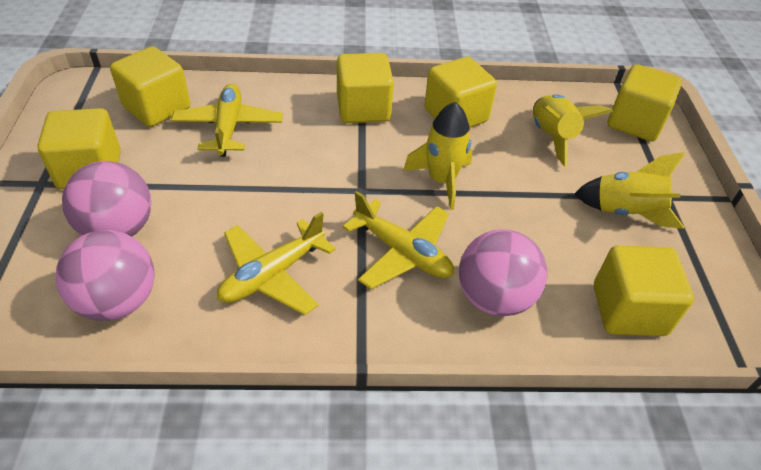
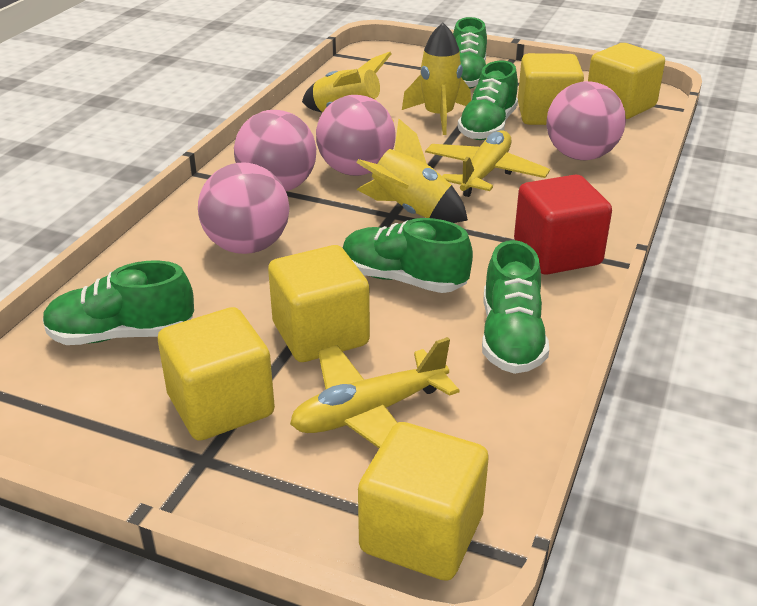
green shoe: none = 0 -> [43,260,194,345] [343,218,473,293] [453,17,487,89] [458,60,518,140] [482,240,549,374] = 5
pink ball: [56,230,155,321] [62,161,152,237] [459,229,547,316] = 3 -> [198,162,290,254] [234,110,316,191] [316,95,396,176] [546,81,626,160] = 4
red cube: none = 0 -> [514,174,612,275] = 1
yellow cube: [37,108,121,189] [110,46,190,127] [337,53,394,123] [424,57,497,127] [594,245,694,336] [608,64,682,141] = 6 -> [158,307,275,441] [268,245,370,362] [358,422,489,581] [518,53,584,125] [588,43,665,119] = 5
yellow plane: [171,84,283,157] [217,212,336,315] [343,191,454,289] = 3 -> [290,337,460,448] [425,130,550,197] = 2

